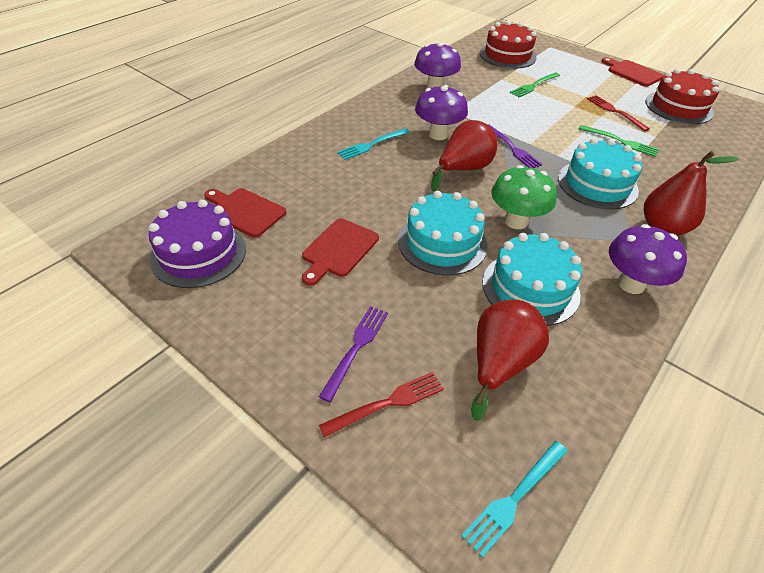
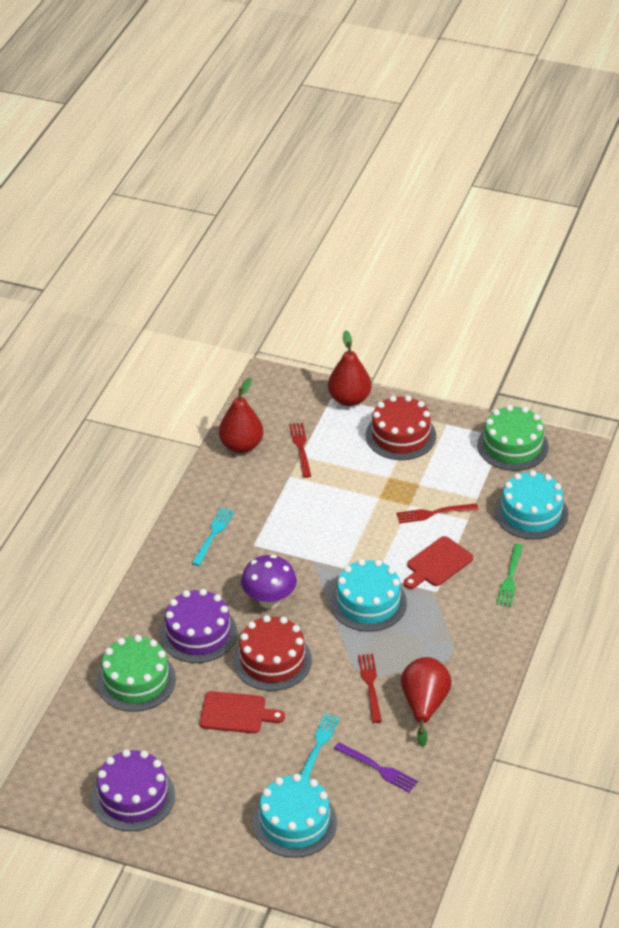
green cake: none = 0 -> [96,635,176,712] [477,405,549,471] = 2
green fork: [510,73,560,97] [579,125,659,157] = 2 -> [496,543,523,607] = 1
green mushroom: [491,165,557,229] = 1 -> none = 0
purple cake: [148,199,246,288] = 1 -> [92,749,175,831] [160,589,237,663] = 2
purple fork: [319,306,388,402] [487,124,542,168] = 2 -> [334,742,418,793] = 1
purple mushroom: [414,42,461,88] [415,85,468,140] [609,224,687,294] = 3 -> [241,555,297,609] = 1
red cutting board: [204,188,286,237] [302,218,379,285] [601,57,664,87] = 3 -> [200,691,285,733] [404,536,473,589] = 2
red fork: [319,372,444,437] [587,95,650,131] = 2 -> [289,423,311,478] [358,654,382,723] [396,503,479,524] = 3

